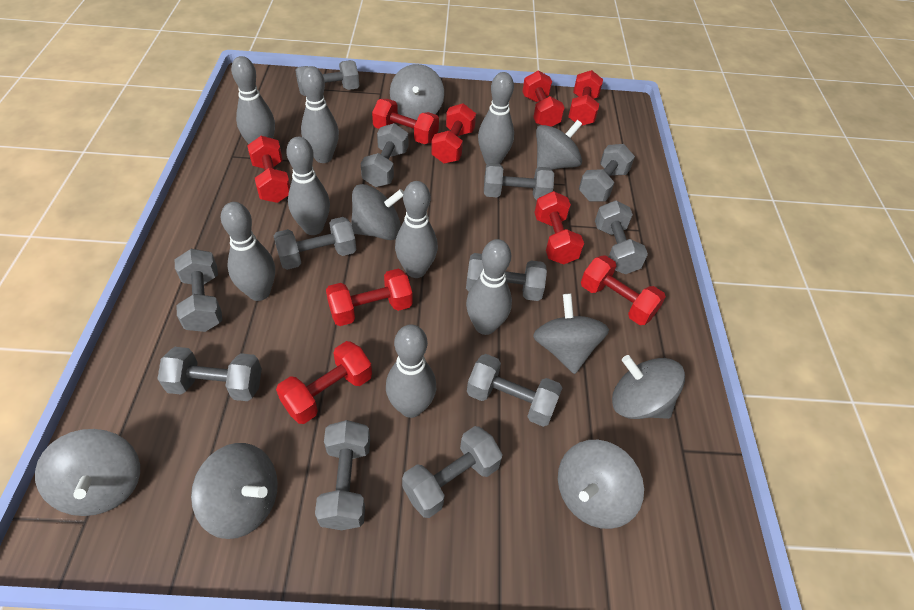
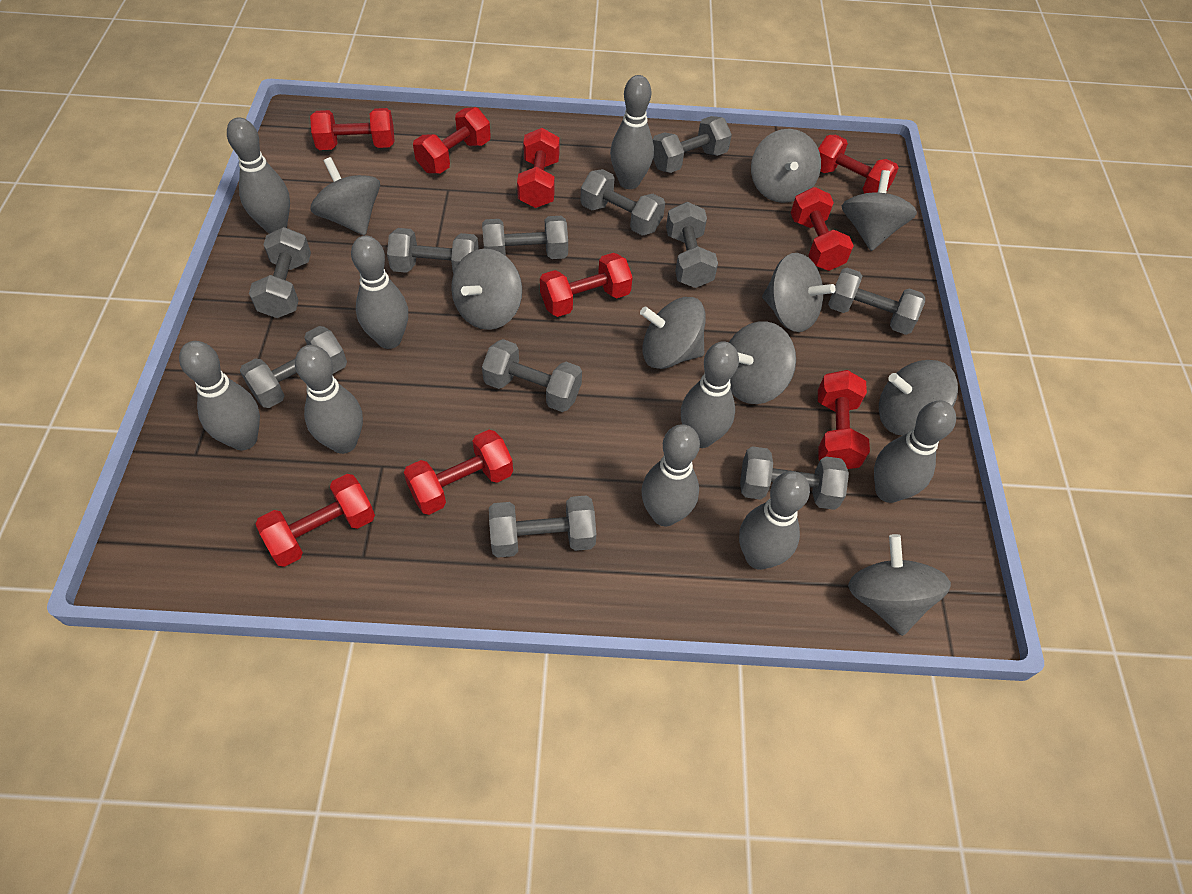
grey bowling pin: [221,202,275,301] [231,56,275,144] [286,137,330,235] [301,66,339,163] [386,324,436,418] [395,181,438,278] [466,239,512,335] [478,72,514,164] = 8 -> [179,341,260,451] [227,117,290,234] [295,345,363,454] [351,236,408,349] [610,75,654,189] [641,424,700,526] [681,341,739,448] [739,471,810,570] [874,401,956,503] = 9
grey dumbbell: [158,347,262,401] [174,249,222,332] [274,217,356,270] [295,60,359,96] [315,420,370,530] [361,123,408,187] [402,426,503,518] [466,253,547,301] [467,354,562,427] [484,163,554,200] [579,144,635,202] [595,200,648,274] = 12 -> [240,326,347,408] [249,227,311,318] [387,228,479,274] [482,216,568,259] [482,339,582,412] [489,495,596,558] [580,169,665,236] [652,116,732,173] [666,202,718,288] [740,446,849,510] [828,268,925,335] = 11
grey spinning top: [35,429,140,516] [191,443,278,539] [351,184,404,240] [390,64,444,120] [533,293,609,374] [536,120,582,170] [558,440,644,529] [612,355,685,419] = 8 -> [311,157,380,235] [451,249,522,330] [640,297,706,369] [729,321,796,404] [751,129,821,203] [762,253,835,332] [842,170,917,251] [848,534,951,636] [879,360,958,436] = 9

